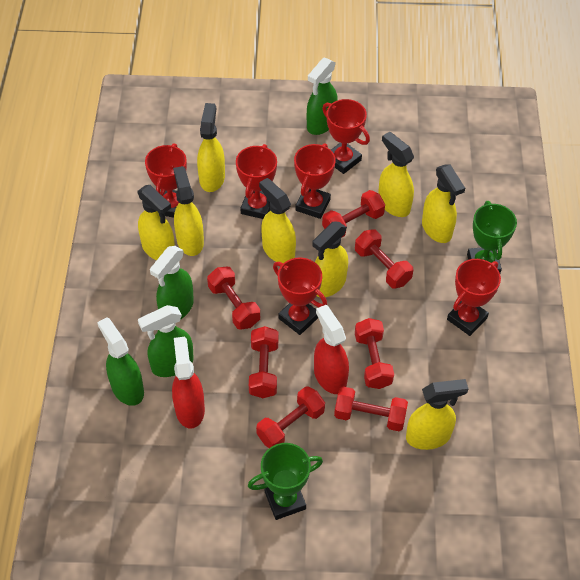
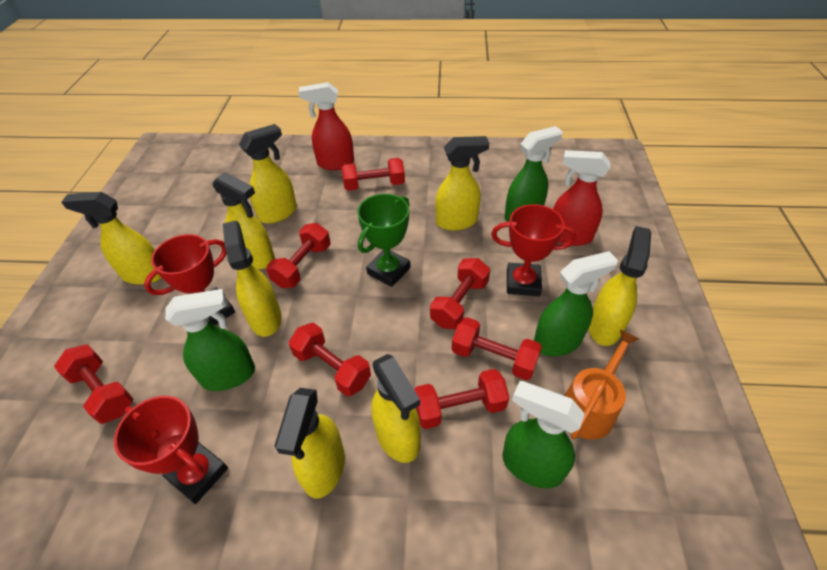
green trophy: [248,443,323,520] [467,201,517,273] = 2 -> [357,194,411,287] = 1
orange watering can: none = 0 -> [564,329,639,440] = 1
red trophy: [145,143,187,218] [236,144,277,219] [273,258,327,335] [294,143,336,219] [322,99,370,174] [447,259,501,336] = 6 -> [114,396,228,504] [144,234,235,325] [491,204,577,296] = 3

